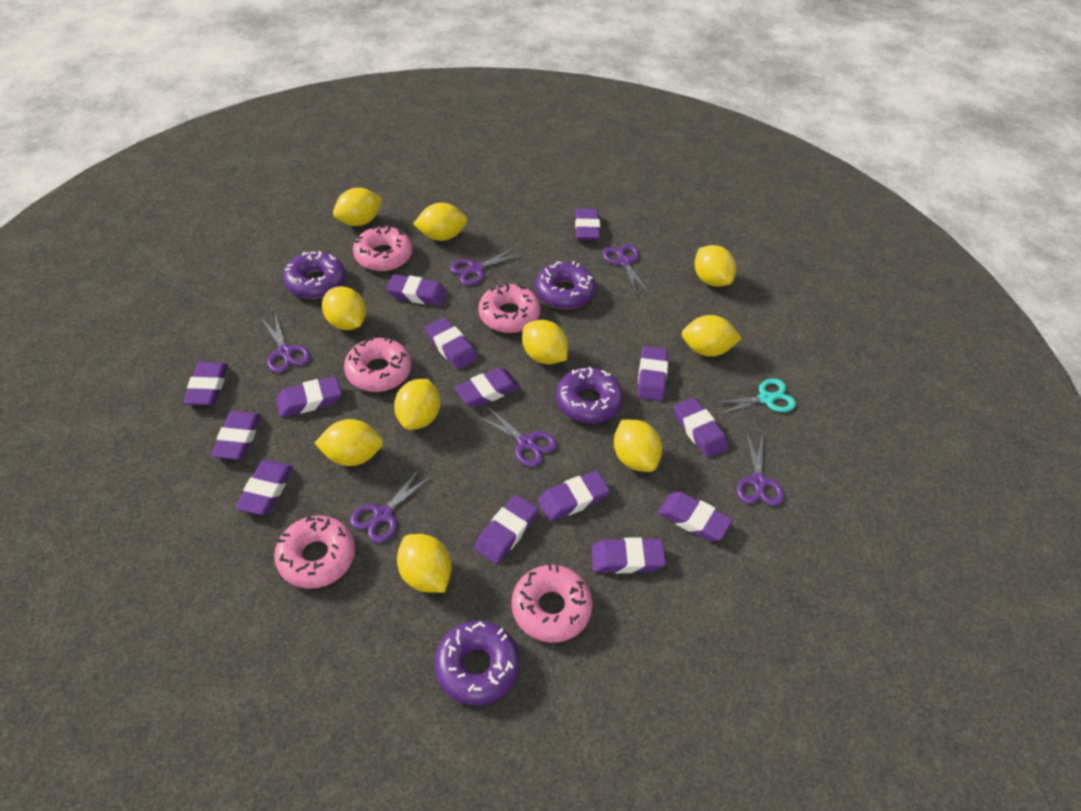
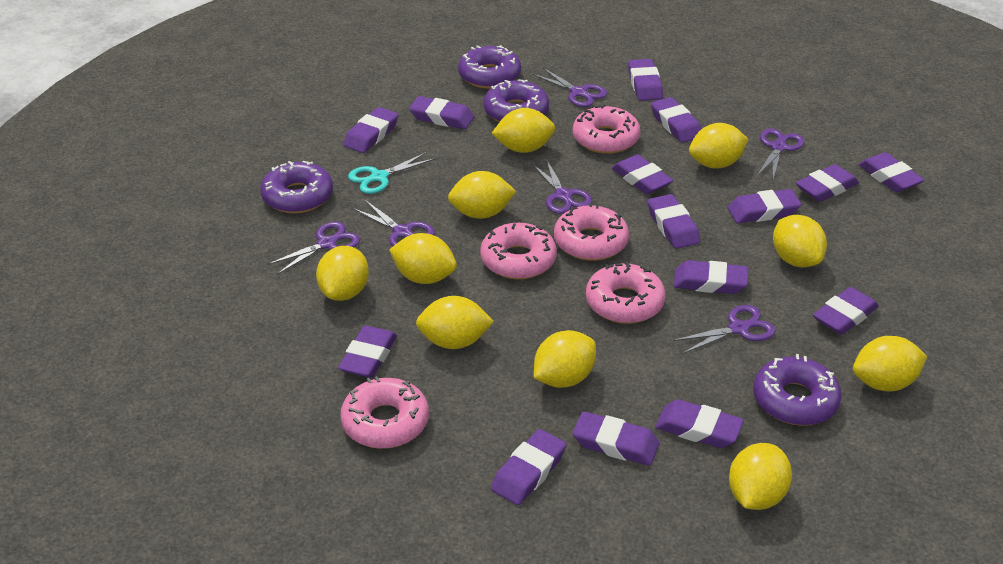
purple eraser: [183,362,228,405] [211,411,261,460] [236,460,293,515] [276,376,342,417] [387,274,447,306] [425,318,478,370] [455,368,520,408] [474,495,538,564] [538,471,610,521] [575,209,600,240] [591,537,666,573] [637,346,668,401] [658,492,733,541] [674,397,728,458] = 14 -> [338,326,397,378] [343,107,398,153] [409,96,474,129] [491,429,566,505] [573,412,660,466] [612,154,673,194] [628,59,663,101] [648,194,700,249] [651,97,701,143] [655,399,744,448] [673,260,748,294] [728,189,801,223] [796,164,859,202] [813,287,879,335] [858,152,924,192] = 15

